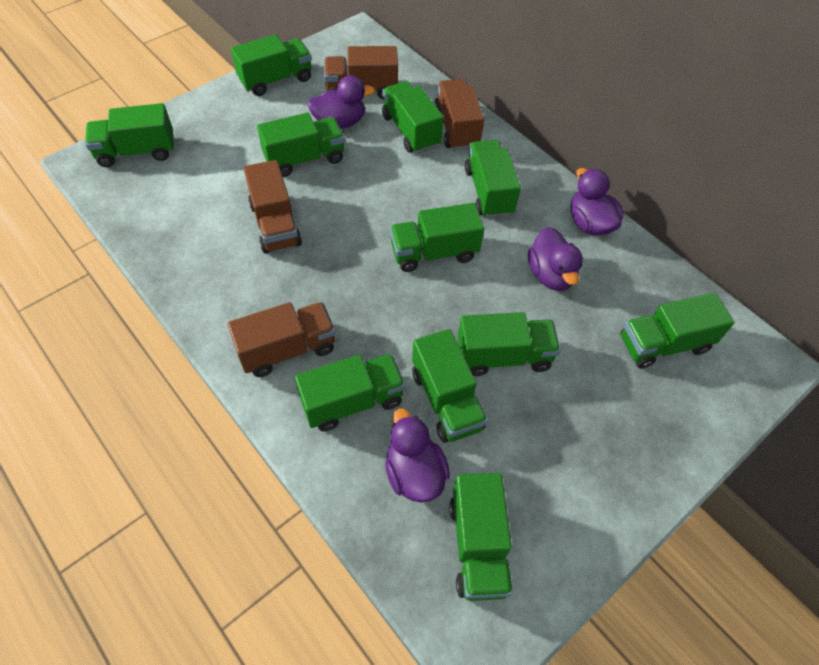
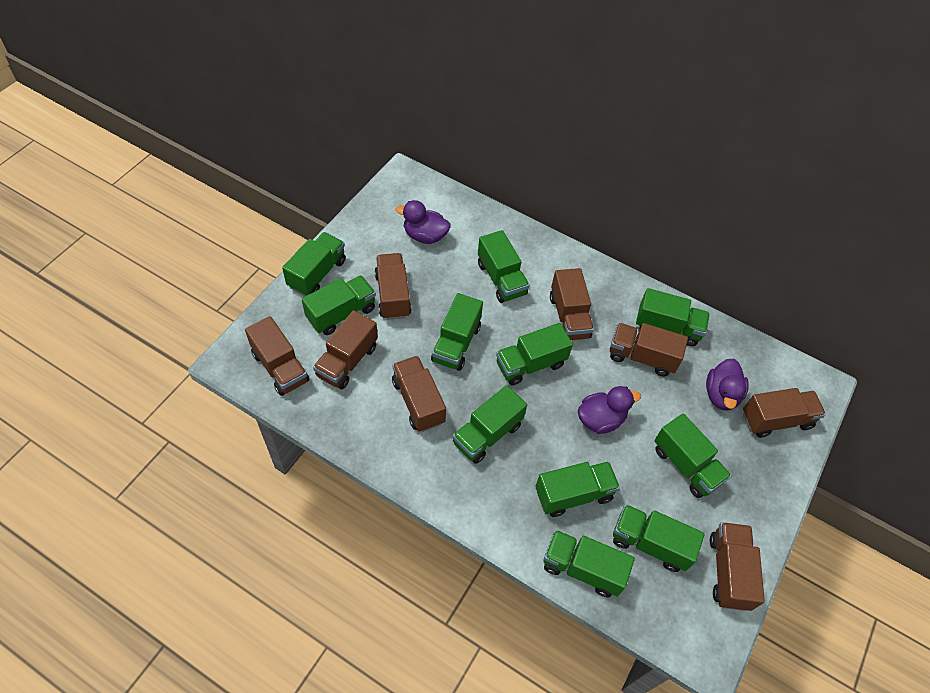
brown truck: [228,302,336,377] [243,160,302,254] [324,46,398,99] [434,79,484,150] = 4 -> [245,316,309,396] [313,310,378,389] [375,253,411,320] [392,356,446,432] [550,268,594,340] [610,323,688,376] [710,522,765,611] [743,388,826,438] = 8
purple duck: [307,75,375,129] [385,408,450,503] [528,227,583,291] [571,168,623,235] = 4 -> [395,200,450,244] [578,386,641,434] [706,359,749,411] = 3

